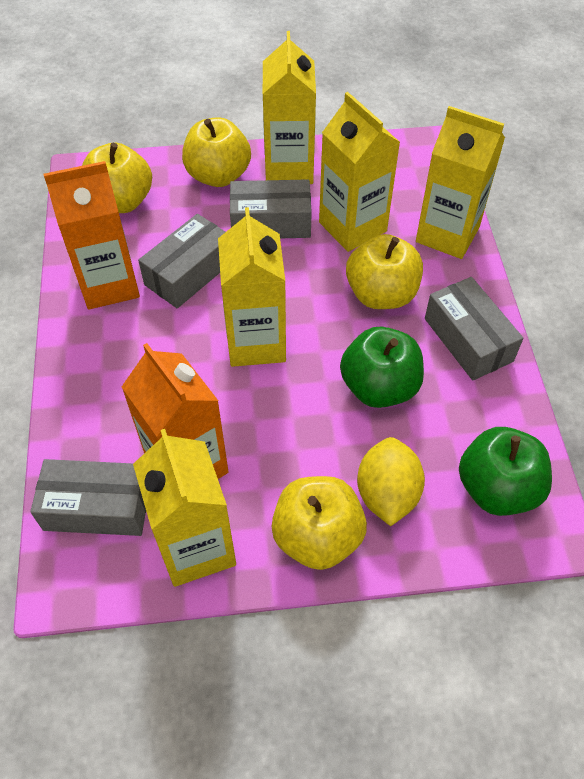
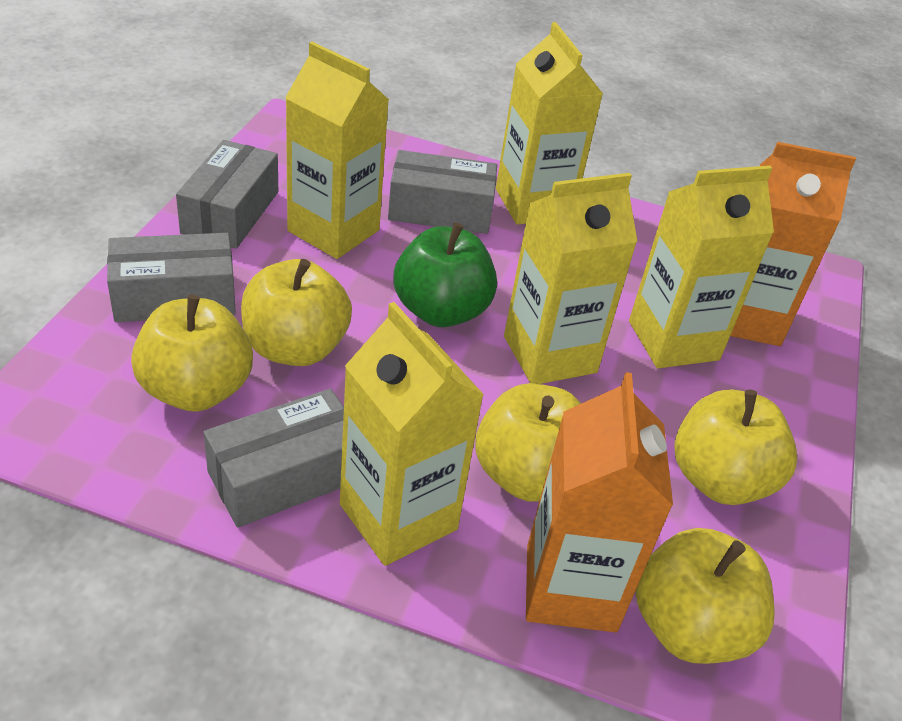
green apple: [340,327,424,408] [459,427,552,516] = 2 -> [393,222,497,327] = 1
yellow apple: [82,143,152,213] [182,117,251,187] [271,476,367,570] [346,234,423,309] = 4 -> [131,295,253,412] [241,259,352,366] [475,383,581,502] [635,528,775,664] [674,389,797,505] = 5
yellow lemon: [357,437,425,526] = 1 -> none = 0

